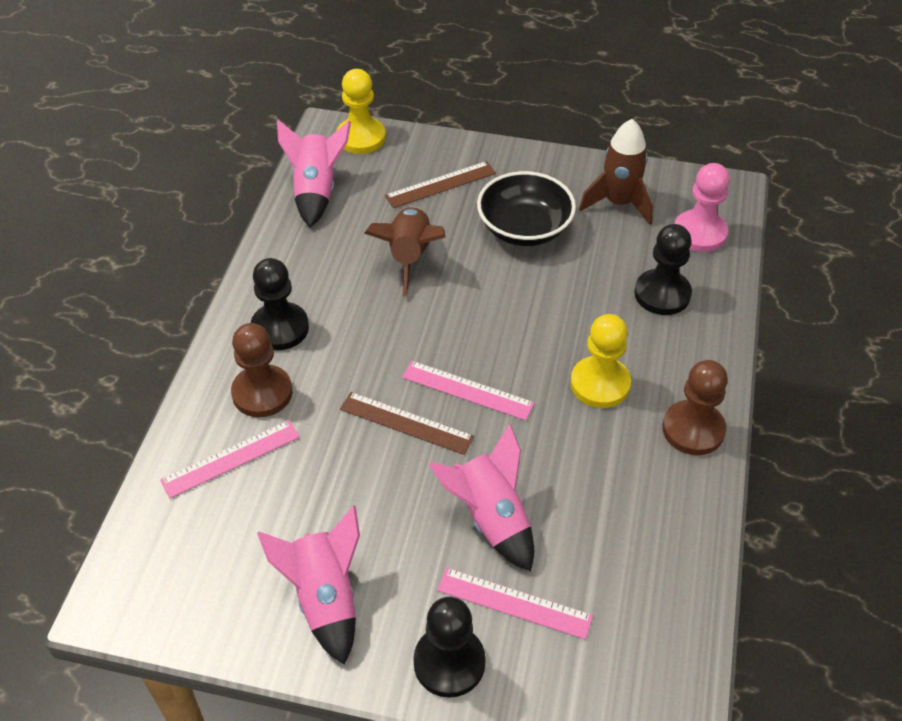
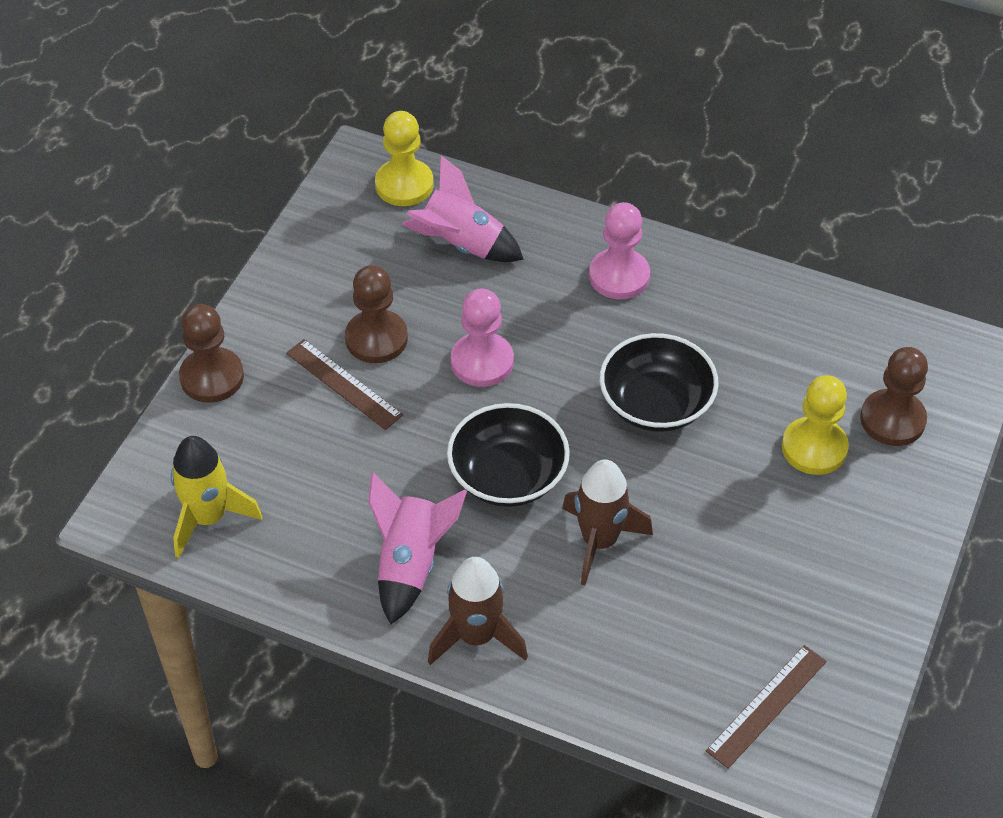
black bowl: [477,171,576,246] = 1 -> [447,403,570,507] [600,333,719,432] = 2
black pawn: [251,258,309,350] [413,597,486,698] [634,224,692,315] = 3 -> none = 0
brown pawn: [231,323,292,417] [663,360,728,455] = 2 -> [179,304,244,403] [345,265,408,363] [860,347,928,446] = 3
pink pawn: [675,163,730,252] = 1 -> [451,288,514,387] [589,202,650,299] = 2
pink rocket: [257,506,360,665] [277,120,351,227] [429,424,534,571] = 3 -> [368,472,467,624] [401,156,524,262] = 2
pink ruler: [160,420,300,498] [402,361,535,421] [437,568,593,639] = 3 -> none = 0
yellow rocket: none = 0 -> [171,436,263,558] = 1

